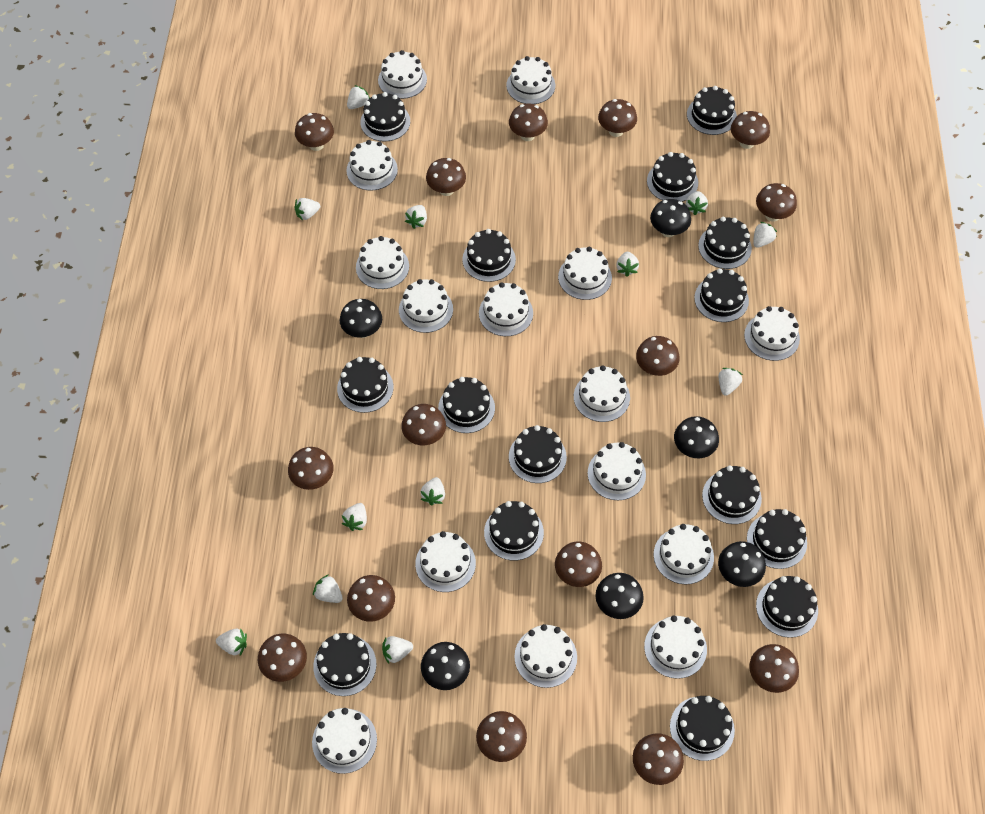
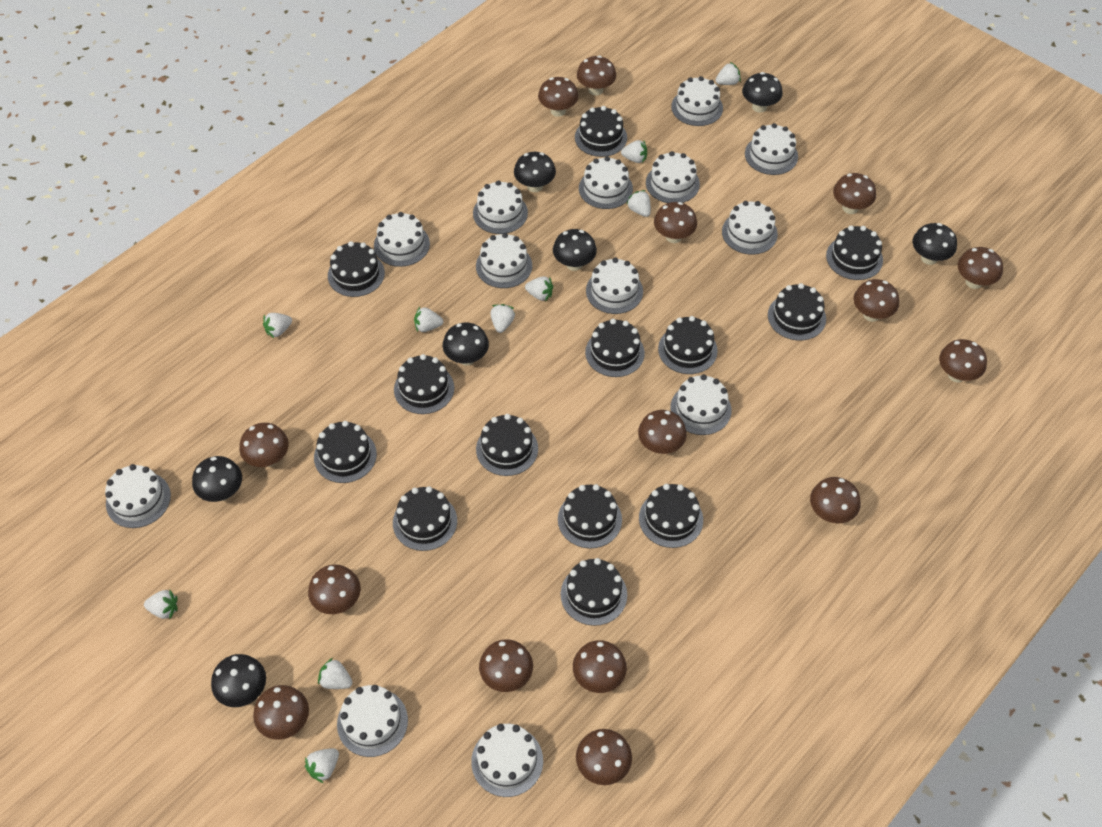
black cake: [313,633,376,696] [337,357,394,413] [360,92,410,142] [438,377,495,433] [462,229,516,282] [484,501,544,561] [509,425,567,483] [647,152,698,202] [670,696,735,761] [687,86,737,135] [694,269,749,322] [698,217,752,269] [702,465,762,524] [747,509,807,569] [756,576,818,638] = 15 -> [314,421,377,483] [328,241,385,297] [393,486,457,551] [394,354,454,414] [476,414,538,476] [558,484,622,548] [561,558,627,626] [575,106,627,157] [585,319,645,377] [639,484,703,548] [658,316,718,374] [768,283,826,341] [826,226,883,280] = 13
black mushroom: [340,299,382,338] [421,642,470,690] [595,573,644,619] [650,199,691,237] [674,416,719,458] [718,541,766,587] = 6 -> [192,456,242,502] [211,654,266,707] [443,323,489,366] [514,152,556,192] [553,229,597,271] [742,72,783,113] [913,223,957,265] = 7
white cake: [312,708,377,774] [346,140,398,191] [356,236,409,289] [378,50,427,99] [399,279,453,333] [415,531,476,592] [479,282,533,336] [506,56,555,104] [514,624,577,688] [558,247,612,300] [574,365,630,422] [588,442,646,500] [644,615,707,679] [654,524,714,584] [744,306,800,361] = 15 -> [105,464,171,528] [337,685,408,757] [374,212,430,267] [471,724,543,797] [473,181,528,234] [476,233,532,288] [579,156,633,209] [586,258,643,314] [646,151,700,203] [670,374,732,435] [671,76,723,126] [722,201,778,255] [745,123,798,175] = 13
white strawberry: [216,628,247,656] [295,198,320,221] [313,574,343,603] [342,503,367,531] [347,85,370,109] [382,636,413,664] [405,205,427,229] [420,477,445,506] [616,252,639,277] [686,191,708,215] [719,368,743,396] [753,222,777,248] = 12 -> [144,590,178,619] [263,313,292,338] [305,748,339,783] [318,658,353,689] [414,307,443,332] [490,304,515,333] [525,276,553,301] [621,140,647,163] [627,190,651,217] [715,62,741,85] = 10

